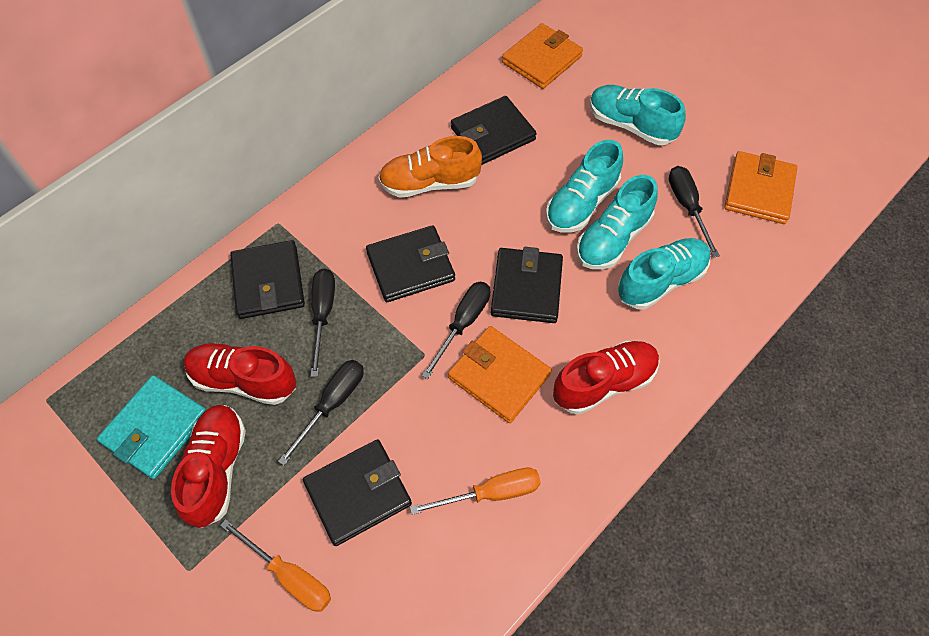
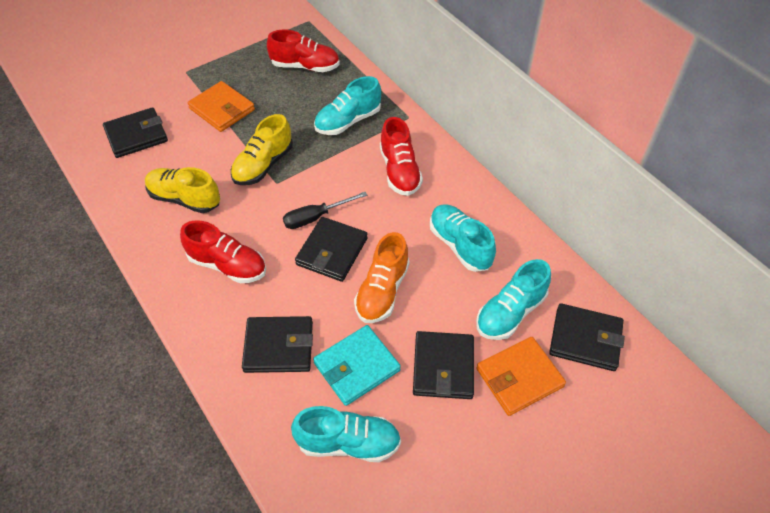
black screwdriver: [278,360,364,466] [311,269,335,377] [422,282,490,379] [669,166,720,258] = 4 -> [283,192,367,229] = 1
orange screwdriver: [220,519,331,612] [410,468,541,515] = 2 -> none = 0
orange wallet: [448,326,552,423] [502,23,583,89] [724,151,797,224] = 3 -> [187,81,255,132] [477,337,566,416] = 2
yellow shoe: none = 0 -> [145,167,220,213] [231,114,293,185] = 2

